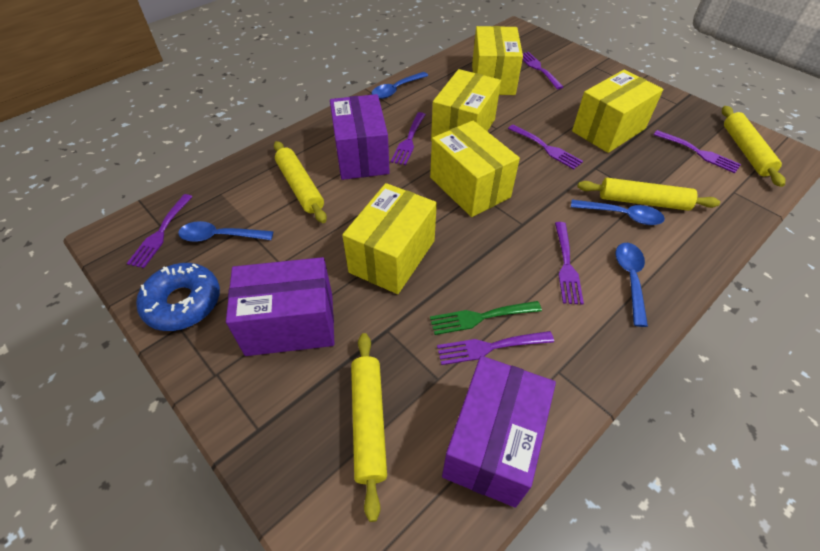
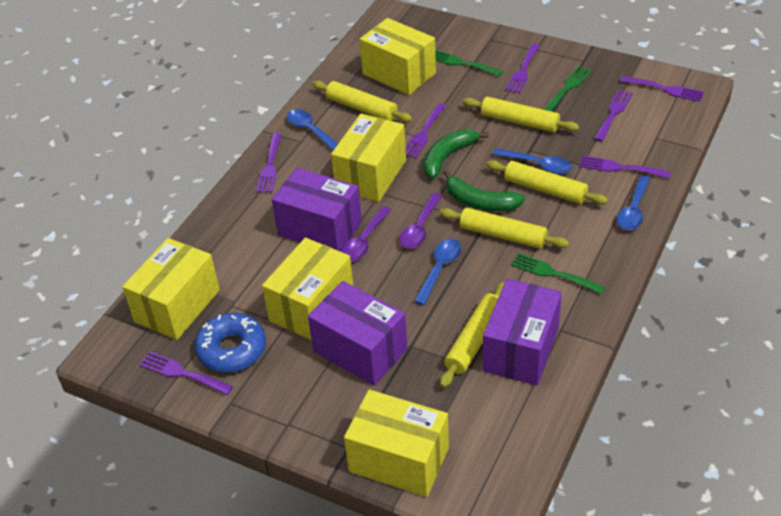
green banana: none = 0 -> [424,129,489,179] [443,170,525,211] = 2
green fork: [430,301,542,335] = 1 -> [435,50,503,76] [511,253,606,294] [543,66,592,111] = 3
purple spoon: none = 0 -> [341,206,391,261] [399,193,442,249] = 2
yellow rolling pin: [274,141,327,223] [351,333,387,522] [577,178,720,211] [722,106,785,187] = 4 -> [312,81,412,122] [440,208,569,248] [440,282,505,388] [463,97,579,132] [486,160,608,205] = 5

